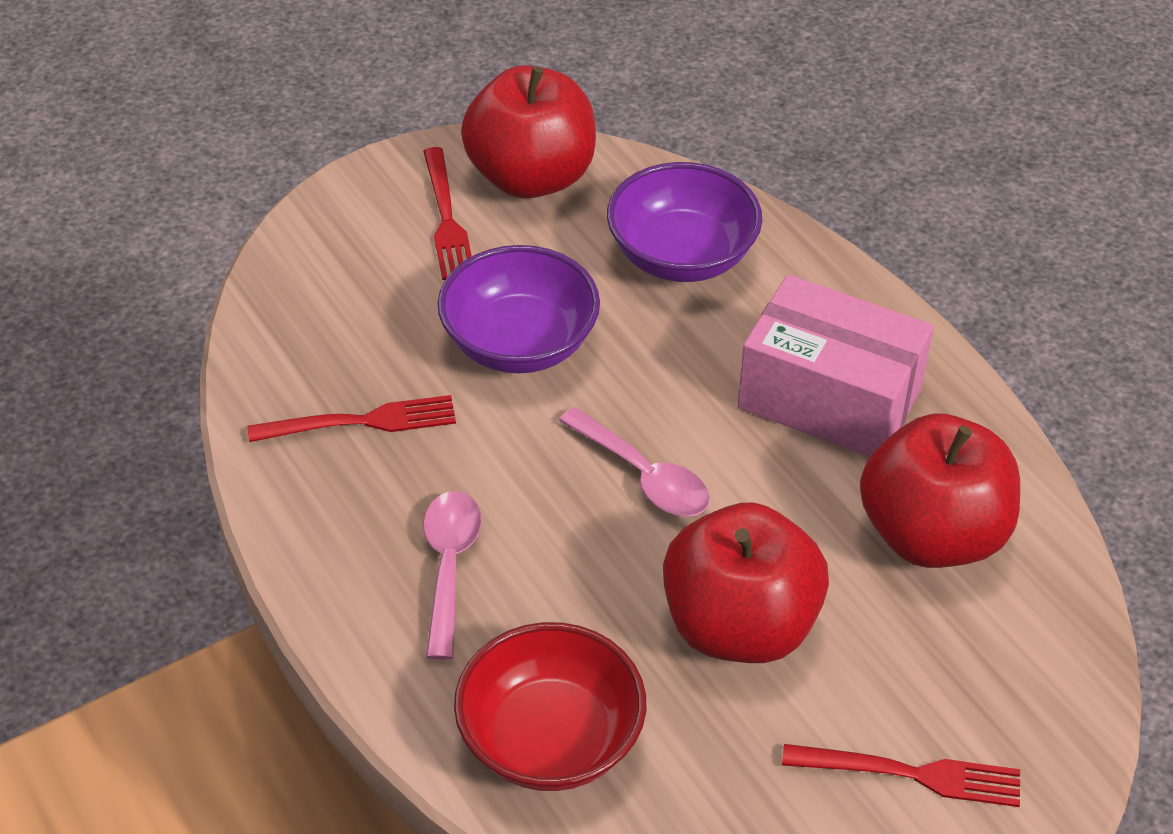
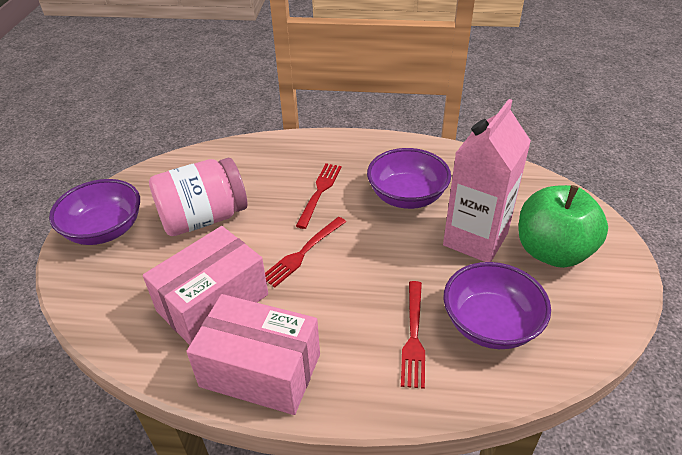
green apple: none = 0 -> [518,185,608,268] = 1
pink box: [738,274,934,457] = 1 -> [143,226,268,345] [186,294,320,415] = 2
pink carton: none = 0 -> [443,99,531,262] = 1
pink jar: none = 0 -> [149,158,248,236] = 1
pink spoon: [423,491,482,660] [559,407,710,517] = 2 -> none = 0
purple bowl: [438,245,600,373] [607,162,762,282] = 2 -> [49,179,140,245] [367,148,451,209] [443,262,551,349] = 3
red apple: [461,65,596,198] [663,502,829,663] [860,413,1020,568] = 3 -> none = 0
red bowl: [454,622,646,791] = 1 -> none = 0

